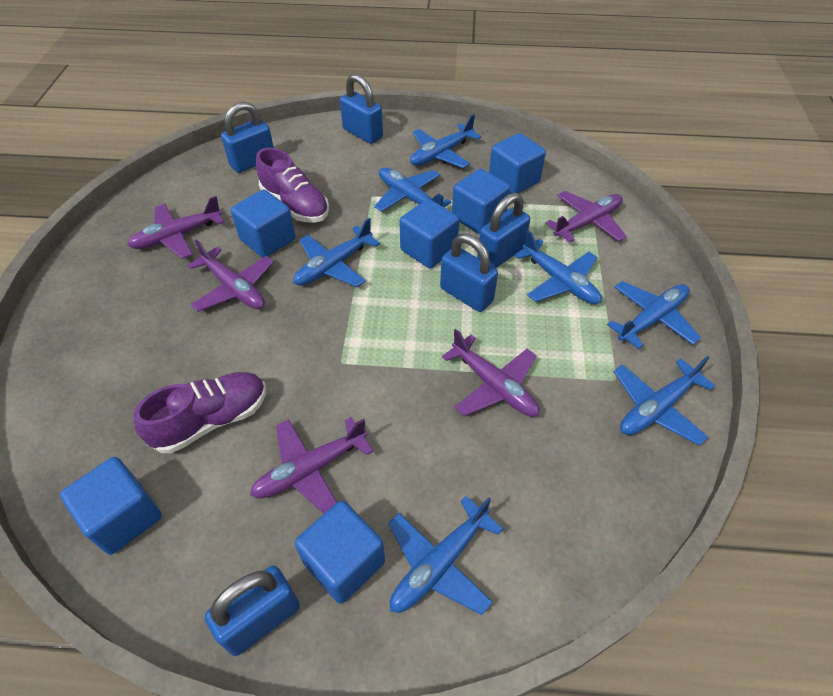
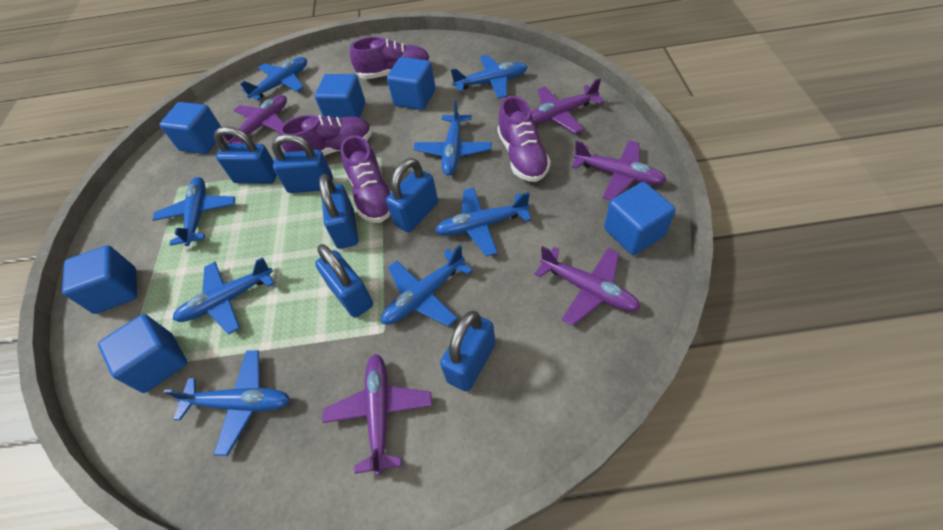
blue padlock: [205,566,300,656] [221,102,274,173] [340,74,383,144] [440,234,498,312] [477,193,530,268] = 5 -> [214,126,277,184] [272,134,333,193] [315,244,373,318] [319,174,358,249] [386,158,438,232] [440,311,495,392] = 6
blue plane: [294,218,380,287] [374,167,452,212] [388,496,503,615] [410,114,481,168] [514,230,602,304] [607,281,701,349] [613,356,715,446] = 7 -> [153,177,235,246] [163,350,290,456] [173,257,274,335] [240,57,307,101] [381,245,473,327] [414,100,492,176] [435,187,531,257] [451,55,528,99] = 8
purple shoe: [133,372,266,453] [256,148,329,223] = 2 -> [279,115,372,156] [340,135,391,223] [350,37,431,79] [497,96,551,182] = 4

